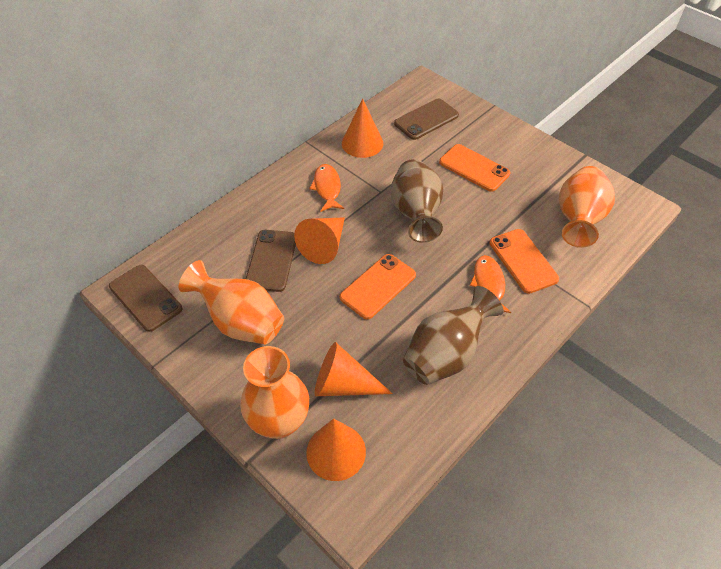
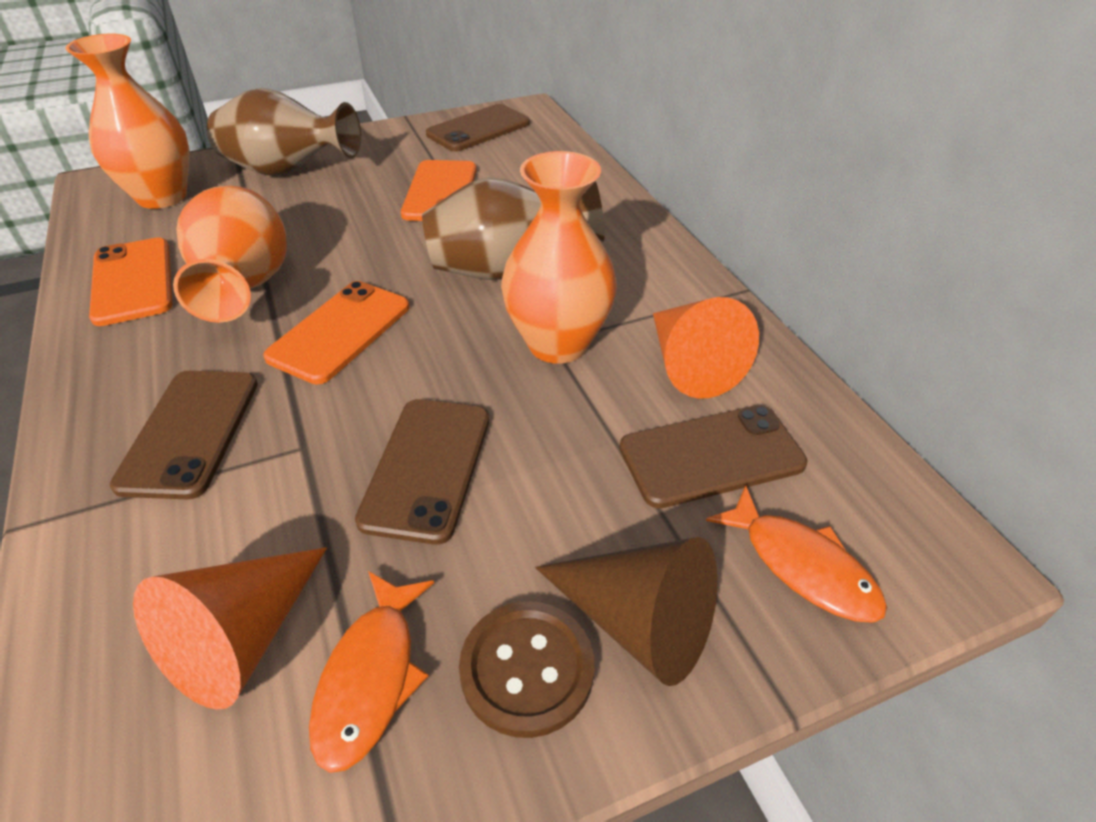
brown button: none = 0 -> [459,601,594,738] = 1
brown cone: none = 0 -> [535,537,717,686] = 1
brown phone: [109,265,182,332] [246,230,296,292] [394,99,459,140] = 3 -> [110,371,258,499] [355,399,489,545] [426,104,530,151] [619,405,807,508] = 4
orange cone: [294,217,345,264] [306,418,366,481] [315,342,393,396] [342,99,383,158] = 4 -> [133,547,327,710] [653,297,759,399] = 2

